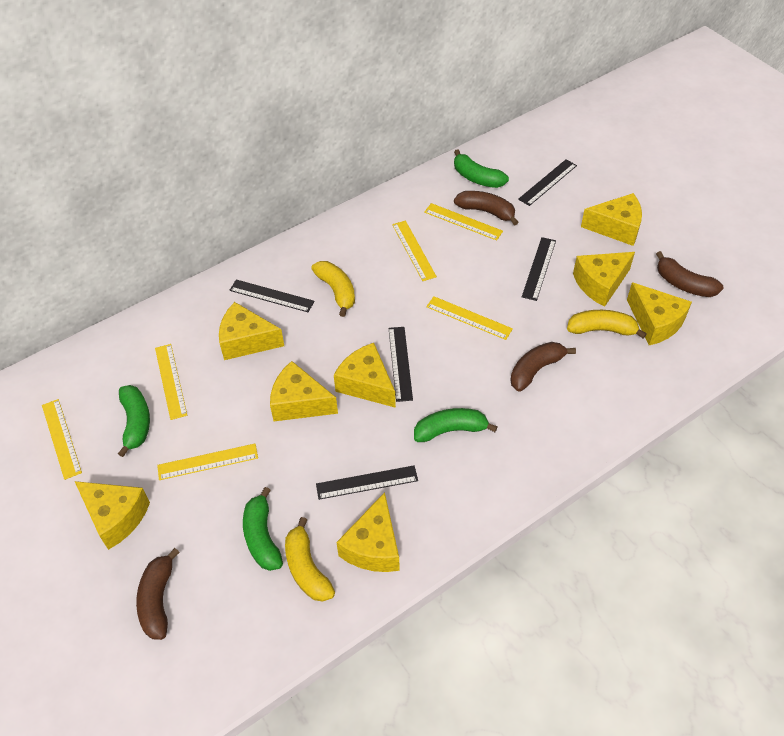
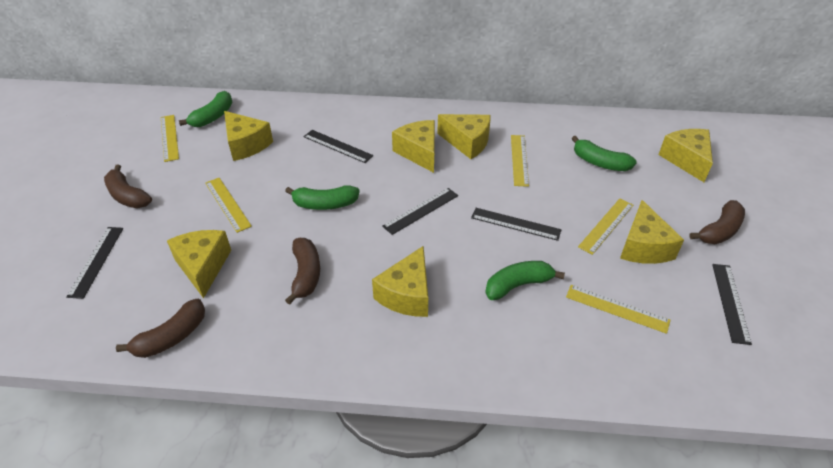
yellow banana: [285,517,335,602] [311,261,355,317] [567,310,647,339] = 3 -> none = 0
yellow cheese: [75,481,150,550] [219,302,284,360] [270,361,338,421] [334,343,396,408] [336,492,400,572] [573,252,635,307] [581,193,642,246] [627,282,692,345] = 8 -> [167,230,231,298] [224,111,273,161] [372,246,428,317] [392,120,435,173] [437,114,491,159] [620,200,684,264] [658,129,713,182] = 7
yellow ruler: [42,399,82,480] [155,344,187,420] [157,444,258,480] [392,221,437,281] [424,203,503,241] [426,296,513,340] = 6 -> [161,115,179,162] [205,178,252,233] [511,135,529,187] [566,285,670,334] [578,198,633,255] = 5

